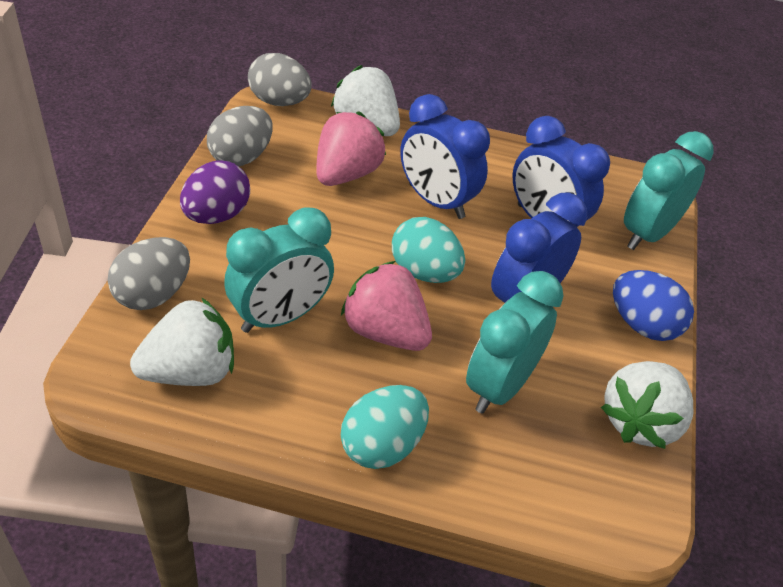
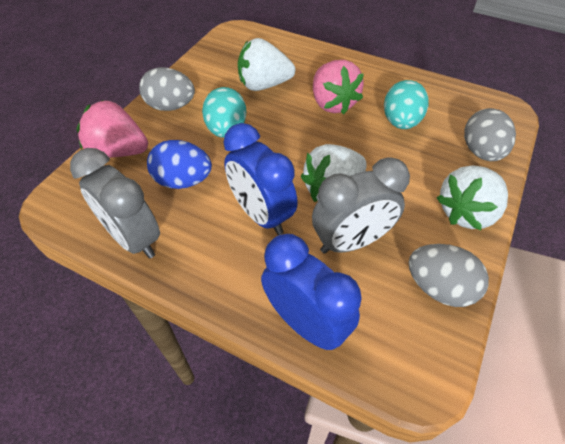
blue clock: [400,94,490,219] [491,192,587,303] [512,116,610,227] = 3 -> [223,123,298,235] [261,234,362,350] = 2
grey clock: none = 0 -> [70,148,160,259] [312,157,410,254] = 2
purple egg: [180,160,250,224] = 1 -> none = 0
turquoise clock: [224,207,334,333] [466,271,564,414] [624,131,713,250] = 3 -> none = 0

